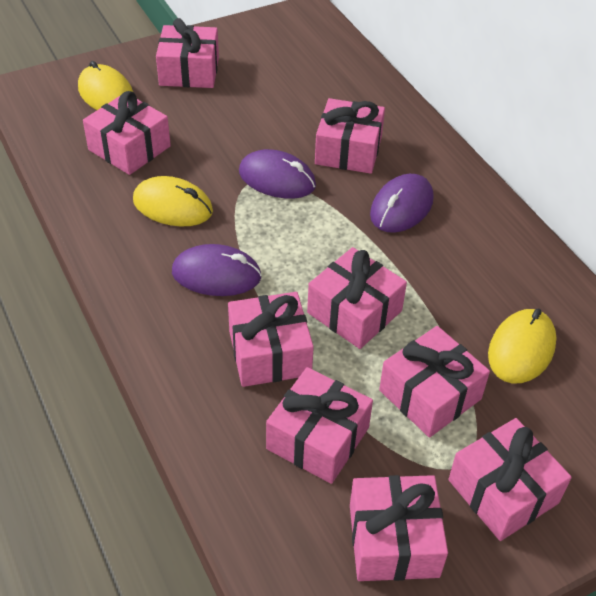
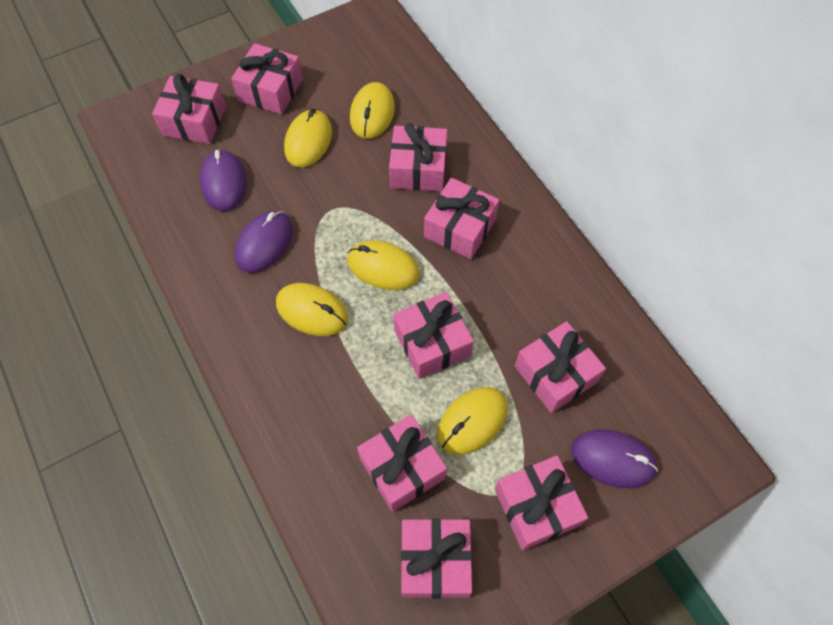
yellow mouse: [78,61,133,110] [133,176,213,227] [488,309,557,383] = 3 -> [276,283,348,336] [284,109,332,167] [347,240,420,290] [350,82,395,139] [437,387,508,455] = 5

